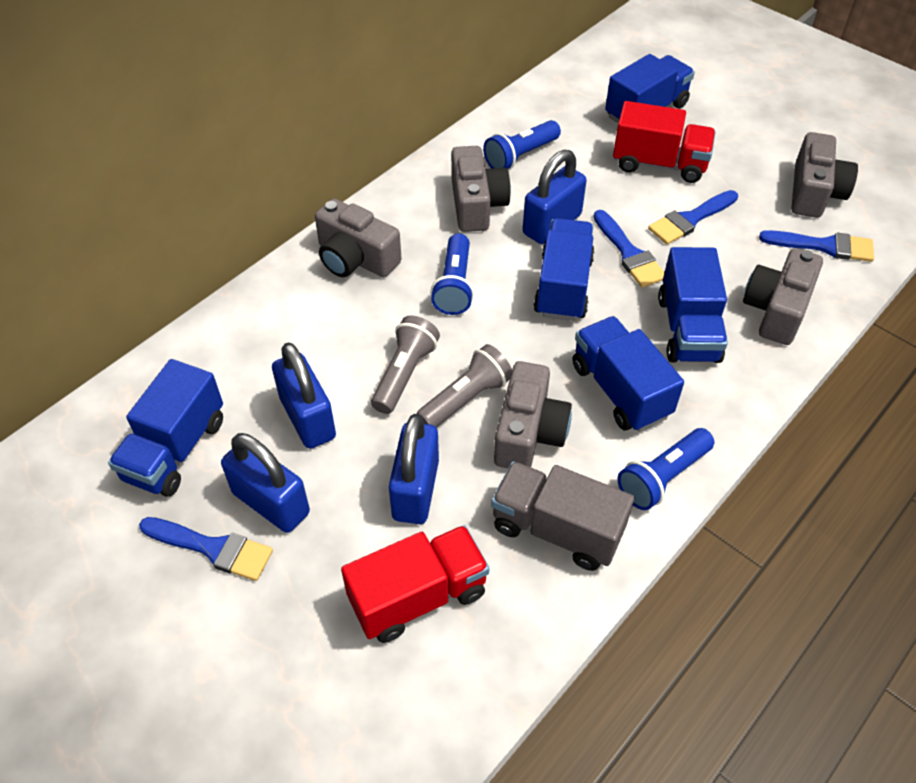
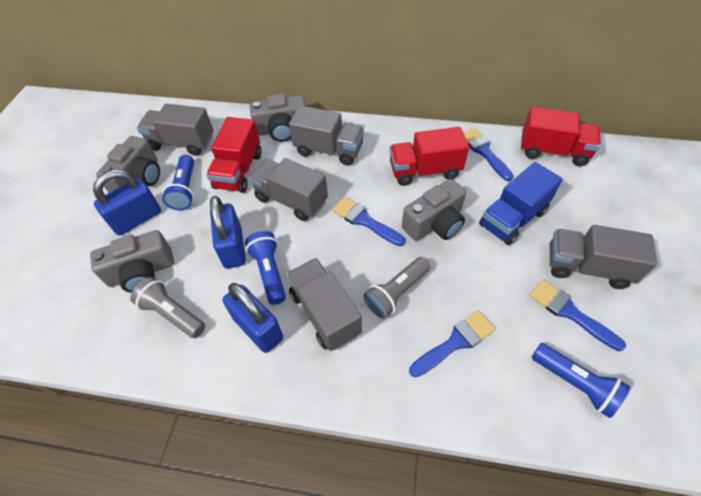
blue padlock: [221,433,310,533] [272,342,336,449] [389,414,439,524] [523,150,587,244] = 4 -> [93,170,161,235] [210,196,246,269] [222,283,283,353] = 3
blue truck: [108,359,223,497] [534,218,595,321] [572,316,684,432] [605,54,695,123] [658,247,728,363] = 5 -> [479,162,563,245] = 1
grey camera: [315,198,402,277] [451,146,511,232] [494,361,572,468] [743,248,823,345] [791,132,858,218] = 5 -> [90,230,174,293] [96,136,160,193] [250,94,306,142] [402,179,466,241] = 4
grey truck: [491,461,634,571] = 1 -> [137,104,214,156] [249,158,328,221] [286,258,362,351] [289,105,364,165] [549,225,657,289] = 5
red truck: [341,525,490,643] [613,101,716,183] = 2 -> [206,117,261,193] [389,127,469,186] [521,107,601,166] = 3

